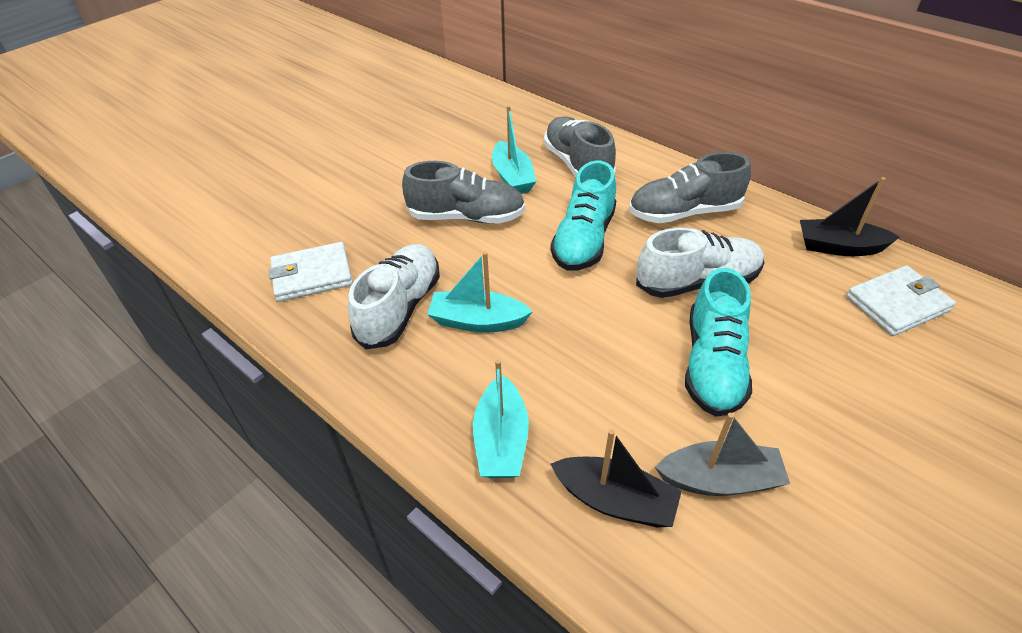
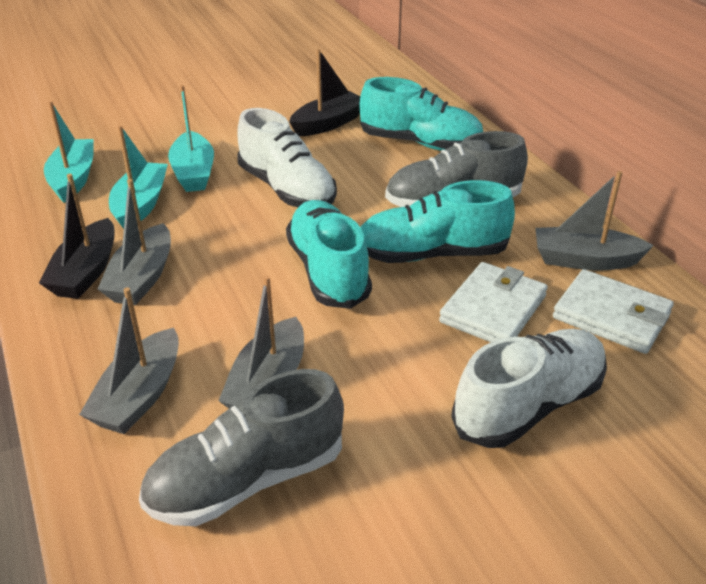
grey boat: [655,413,790,496] = 1 -> [79,287,179,434] [98,179,171,305] [219,276,304,408] [535,171,654,270] = 4
grey shoe: [402,161,525,223] [544,117,616,177] [629,152,751,223] = 3 -> [139,369,344,526] [385,131,528,207] = 2
turquoise shoe: [551,161,616,271] [685,268,752,417] = 2 -> [286,200,372,309] [359,77,483,151] [360,180,515,263] = 3

